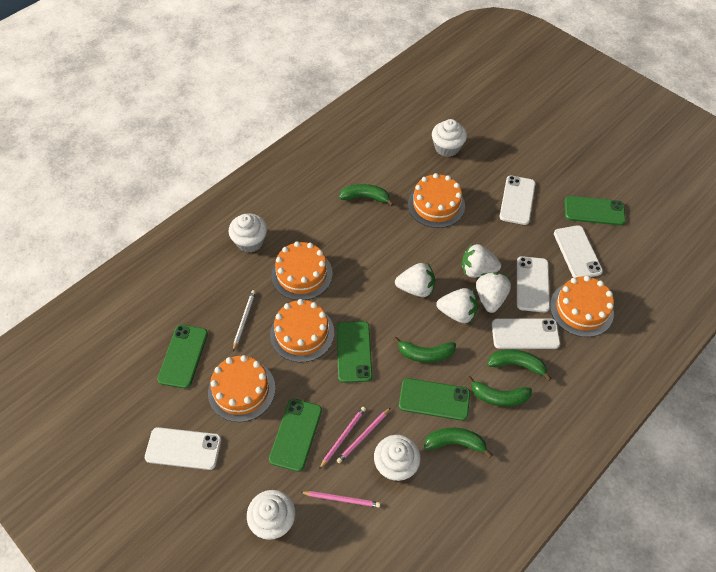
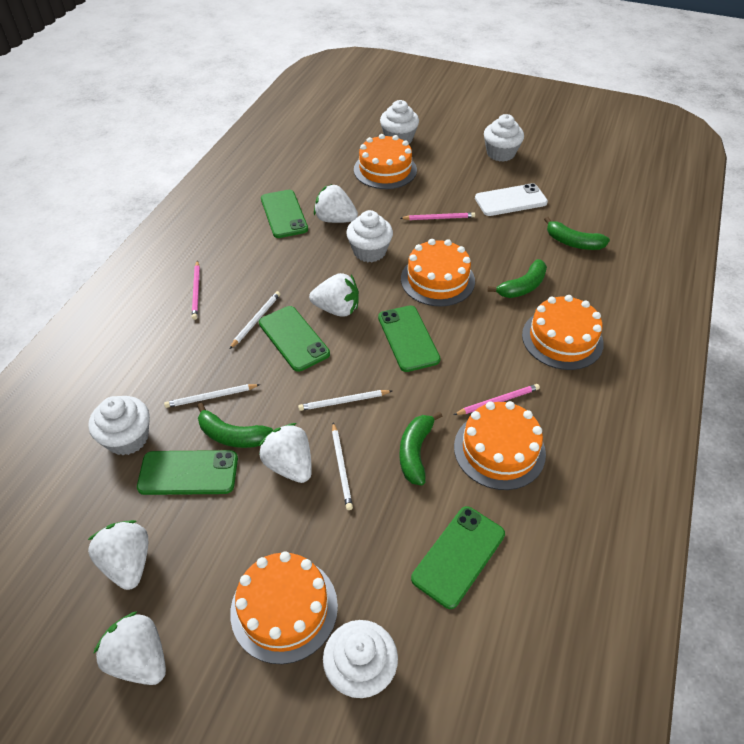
green banana: [339,184,394,206] [393,337,456,363] [424,428,492,458] [466,376,532,407] [487,349,552,381] = 5 -> [197,403,273,448] [399,411,442,486] [488,259,547,298] [544,217,610,250] = 4
white cupcake: [228,214,267,253] [247,490,295,540] [374,435,421,481] [432,119,467,157] = 4 -> [88,396,150,455] [323,620,398,699] [346,210,393,262] [380,100,419,144] [484,114,524,162] = 5
white pencil: [233,290,256,351] = 1 -> [164,384,260,408] [230,291,280,349] [298,390,392,411] [332,422,353,510] = 4
white phone: [145,427,222,470] [492,319,560,349] [500,175,535,225] [517,256,550,312] [554,225,603,278] = 5 -> [475,183,548,216] = 1
white strawberry: [395,263,435,297] [436,288,478,323] [462,244,501,278] [476,272,511,313] = 4 -> [88,520,148,590] [93,611,166,685] [259,423,312,483] [309,273,359,317] [314,184,358,223] = 5

